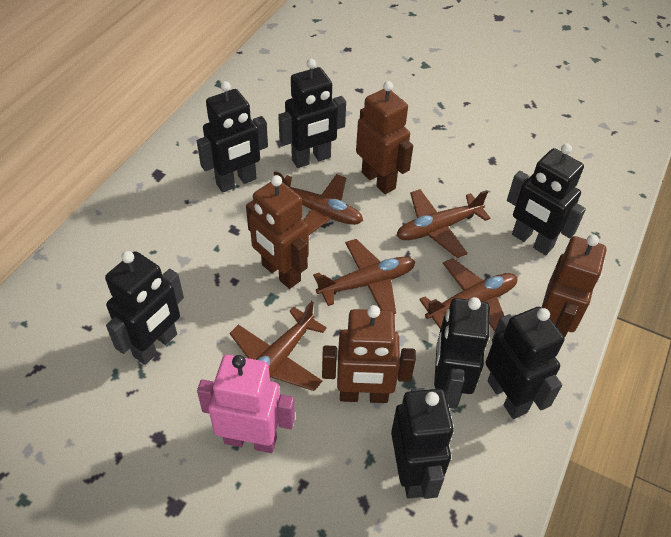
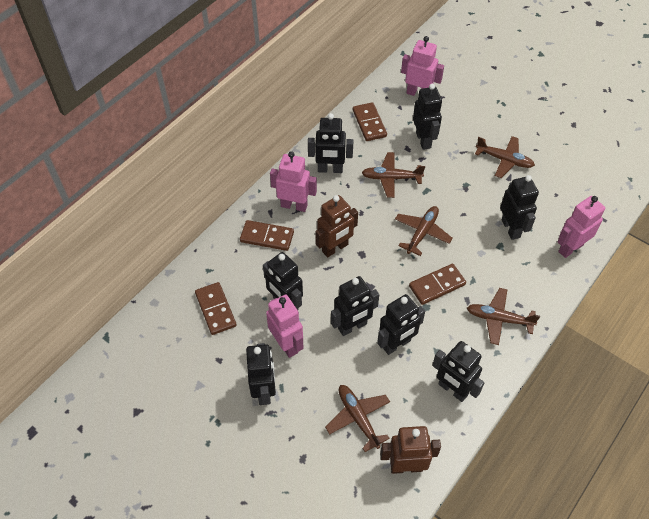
black robot: [105,251,184,365] [197,81,268,192] [278,59,346,168] [391,388,454,499] [434,297,490,409] [485,307,565,419] [507,144,586,255] = 7 -> [246,343,276,405] [263,252,303,310] [308,113,353,173] [331,276,379,336] [377,294,425,355] [413,84,442,150] [432,341,485,402] [500,175,539,240] = 8
brown domino: none = 0 -> [195,282,237,335] [240,220,294,251] [353,102,387,141] [409,264,466,305] = 4
brown robot: [246,175,309,289] [322,305,416,403] [356,81,413,194] [541,234,606,337] = 4 -> [315,195,358,257] [380,426,441,474] = 2
pink robot: [197,355,295,453] = 1 -> [266,294,304,358] [270,151,317,212] [401,36,444,96] [557,196,605,258] = 4

